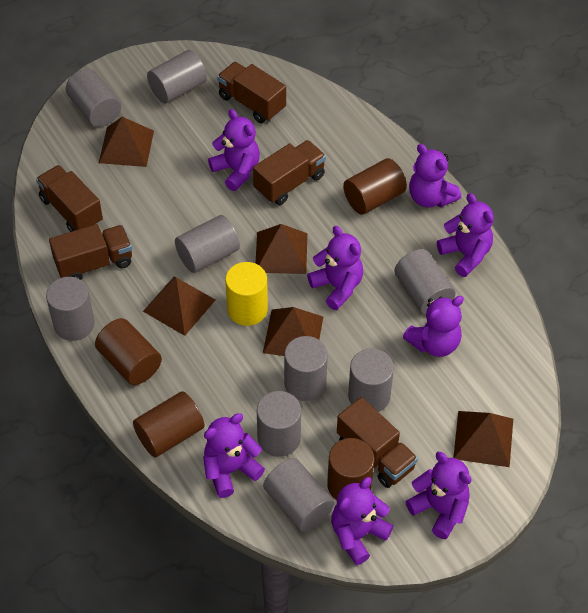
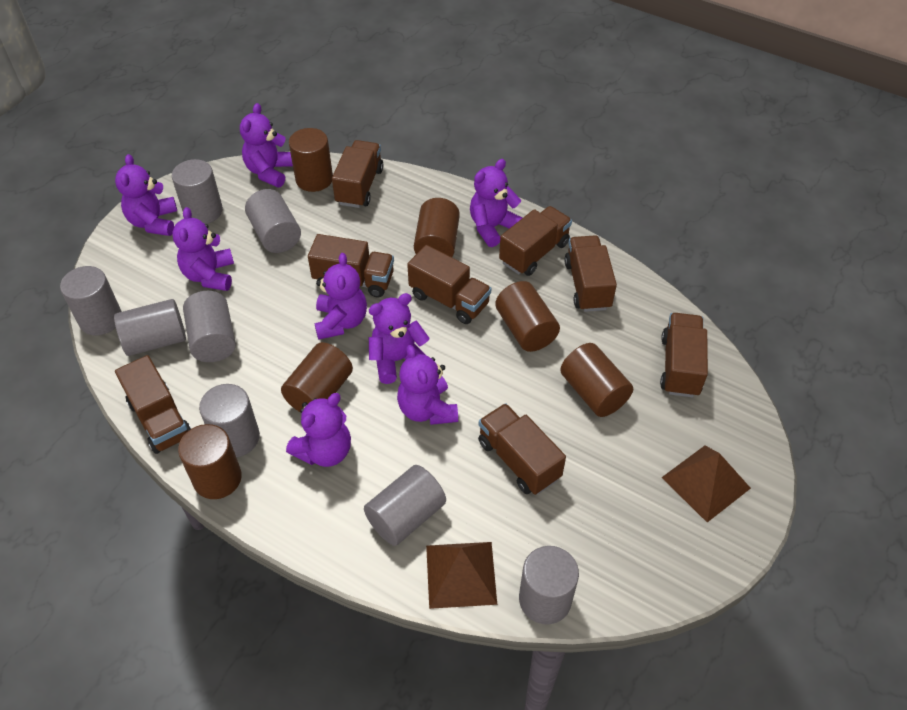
brown cylinder: [95,318,162,385] [133,391,205,457] [327,438,374,500] [343,158,407,215] = 4 -> [178,424,242,499] [281,342,353,413] [289,128,333,192] [414,198,460,257] [495,281,560,352] [560,343,633,417] = 6
brown pyramid: [99,117,154,167] [143,276,215,336] [255,224,307,274] [263,307,323,356] [453,411,513,467] = 5 -> [426,542,497,609] [661,446,751,522] = 2
brown truck: [36,165,103,232] [49,224,132,280] [217,62,286,123] [253,140,326,205] [337,397,418,488] = 5 -> [115,355,191,454] [308,234,394,297] [332,140,384,208] [407,245,491,324] [478,403,566,495] [499,206,572,276] [564,235,617,312] [660,313,708,397] = 8
grey cylinder: [46,277,95,341] [66,69,121,127] [147,50,207,104] [175,215,240,273] [257,391,301,457] [263,458,335,532] [284,336,328,401] [348,348,394,412] [394,249,456,315] = 9 -> [60,266,122,335] [114,299,186,356] [172,159,223,224] [183,291,236,362] [199,384,260,457] [245,189,301,253] [364,465,446,546] [519,546,579,625] = 8
yellow cylinder: [225,262,268,326] = 1 -> none = 0

